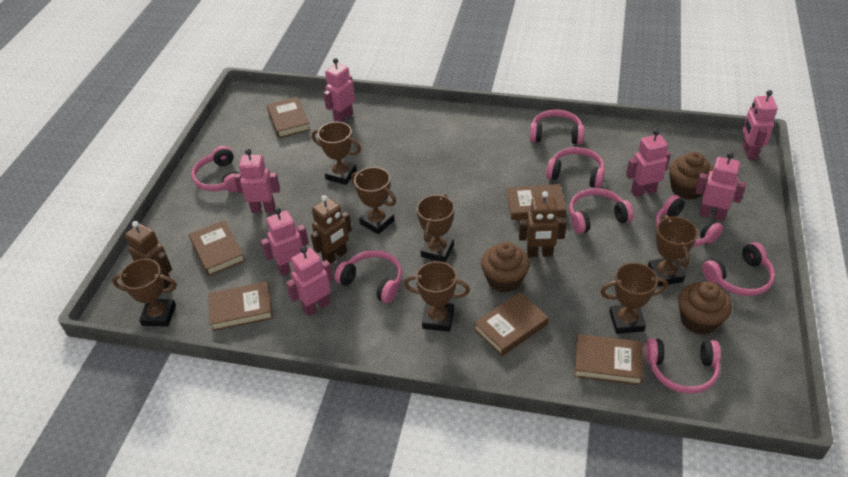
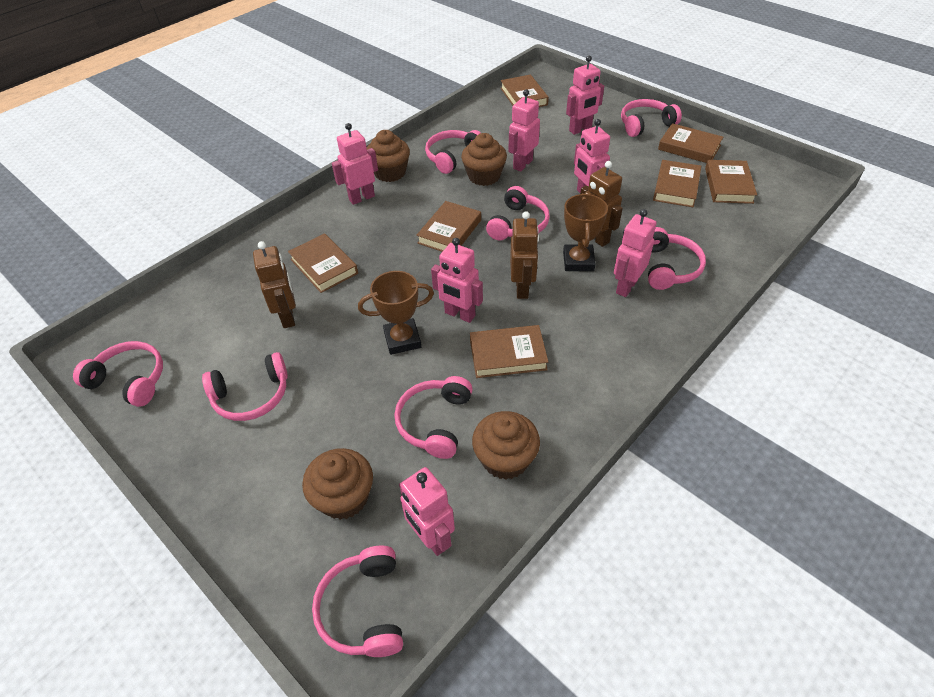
brown book: [189,220,245,276] [208,281,273,331] [267,97,310,138] [474,292,549,356] [507,184,567,220] [574,334,643,385] = 6 -> [288,233,358,293] [417,201,481,252] [470,325,548,378] [501,74,549,107] [653,160,701,207] [658,123,723,163] [705,160,757,204] = 7
brown cupcake: [481,242,530,293] [669,152,714,200] [678,282,732,335] = 3 -> [302,448,373,520] [367,130,410,182] [461,133,507,186] [472,411,540,480] = 4
brown trophy: [112,259,177,327] [312,122,361,185] [351,167,396,234] [404,261,470,332] [417,194,454,263] [600,263,668,334] [648,215,698,286] = 7 -> [358,271,434,355] [563,193,608,271] = 2

